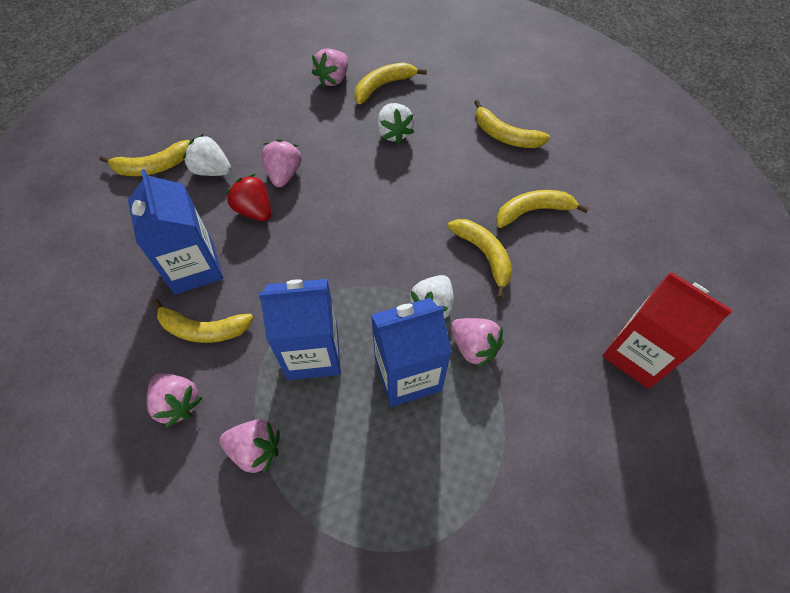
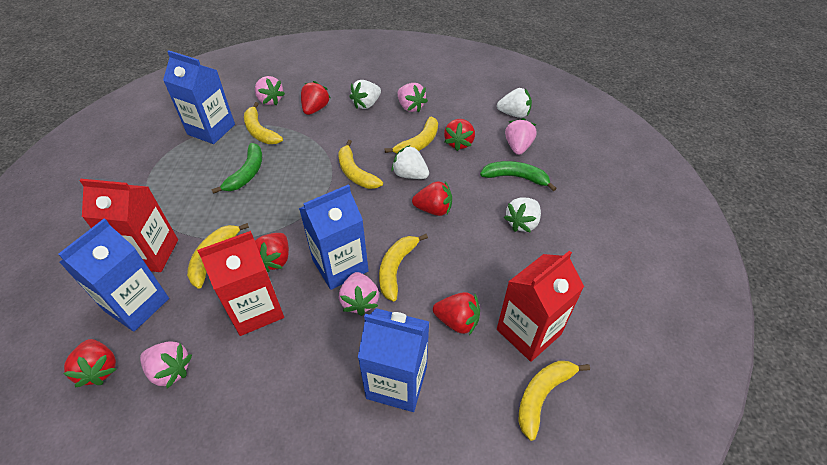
blue carton: [128,169,223,295] [259,279,341,380] [371,298,452,407] = 3 -> [58,219,169,332] [163,50,235,144] [299,184,369,290] [358,308,429,412] = 4
green banana: none = 0 -> [211,143,262,194] [480,161,557,191] = 2
red carton: [603,272,733,389] = 1 -> [79,179,178,272] [197,231,284,336] [497,251,584,362] = 3
red strawberry: [225,174,271,221] = 1 -> [63,339,117,388] [255,233,289,272] [301,81,330,115] [412,181,452,216] [433,292,480,335] [444,119,475,151] = 6
white strawberry: [183,134,231,176] [377,103,414,144] [410,275,454,319] = 3 -> [350,80,381,109] [392,145,429,179] [497,88,532,118] [504,198,541,233] = 4

